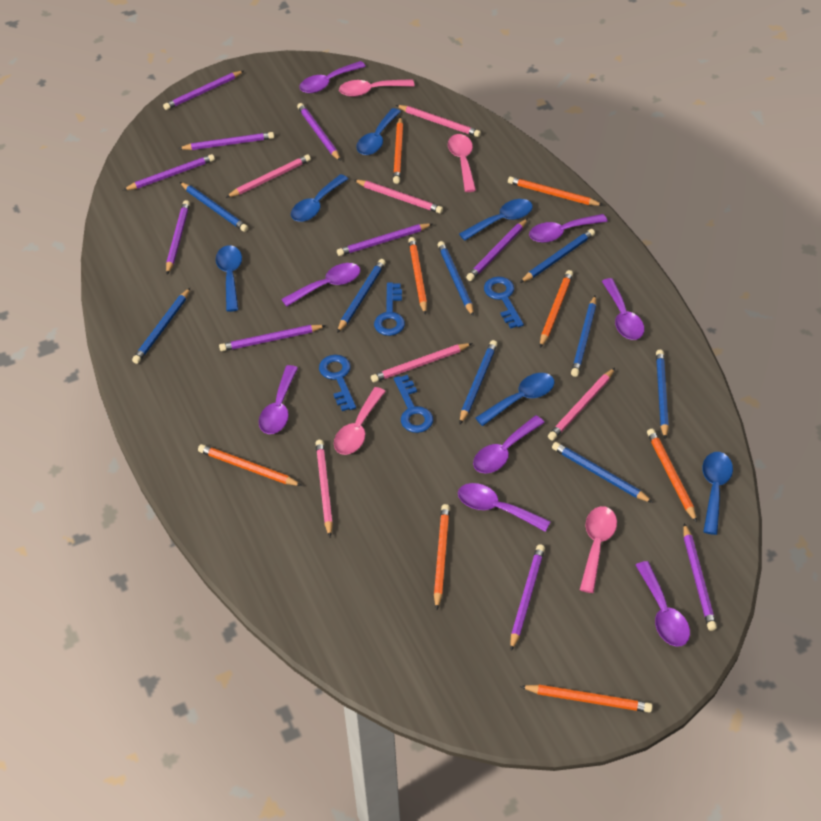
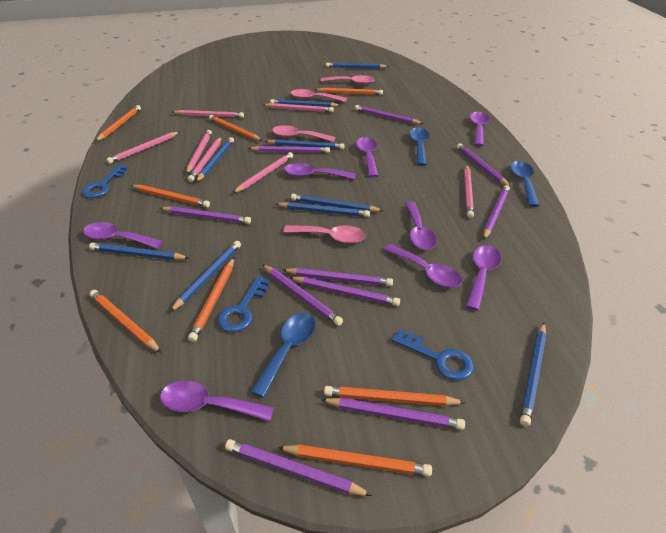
blue key: [319,355,356,411] [374,282,405,336] [394,375,433,433] [484,277,524,329] = 4 -> [82,165,128,198] [217,276,270,332] [392,329,474,381] = 3
blue spoon: [216,245,242,312] [291,174,348,222] [356,108,401,155] [459,199,533,241] [475,373,555,426] [702,452,733,535] = 6 -> [251,313,316,398] [409,128,429,166] [510,161,540,207] = 3
pink pencil: [225,154,311,198] [315,440,333,537] [354,180,443,213] [371,343,472,383] [396,105,481,137] [548,368,615,440] = 6 -> [107,132,179,164] [172,110,244,118] [186,130,212,174] [188,137,222,182] [233,152,293,193] [263,103,334,113] [464,165,474,218] = 7

